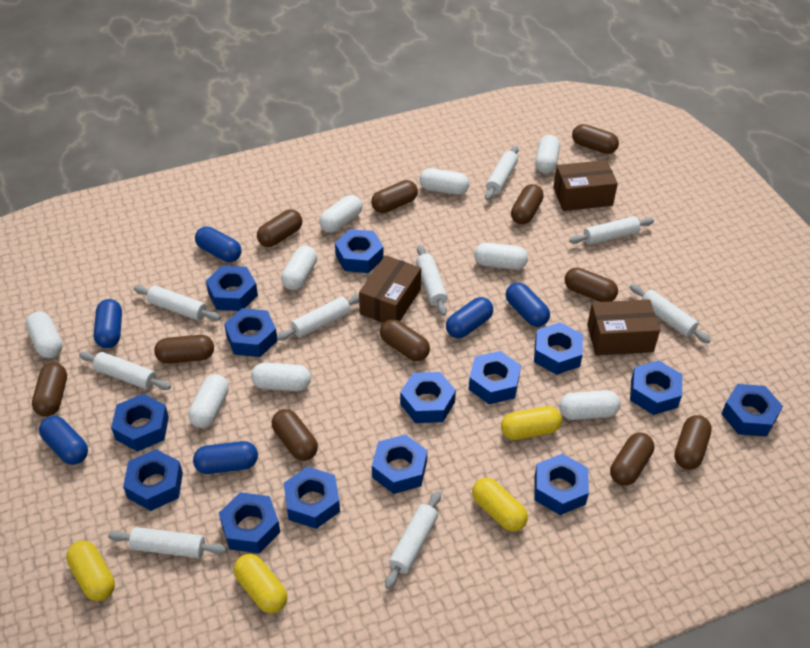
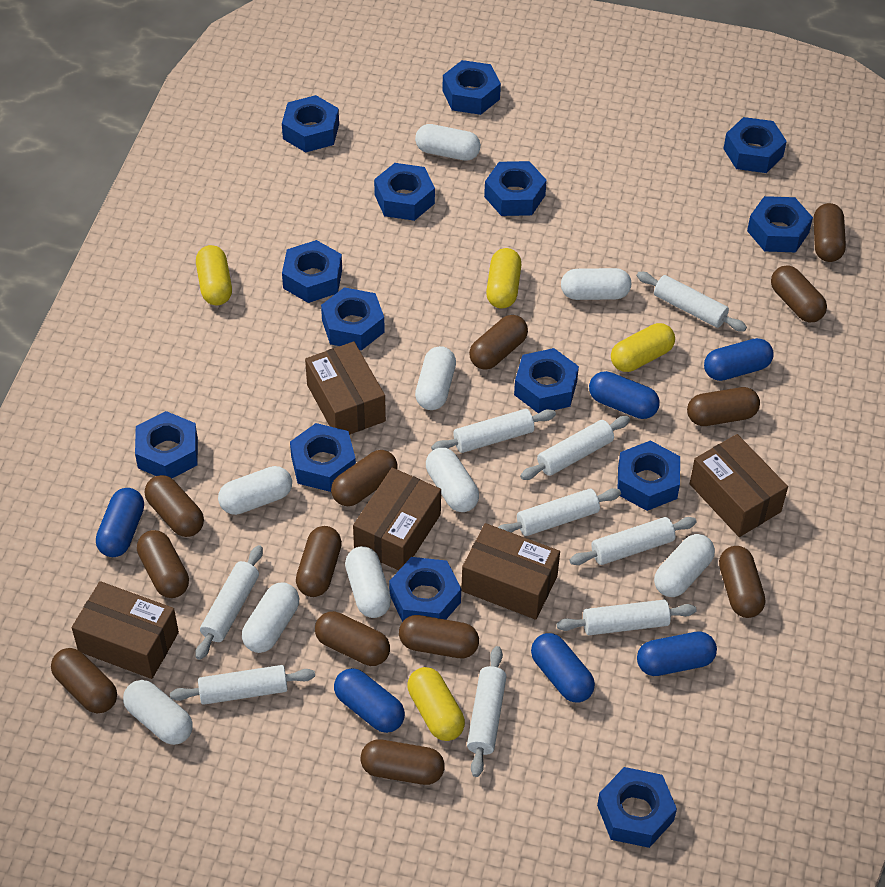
brown box: [359,255,421,323] [553,160,618,211] [587,299,660,356] = 3 -> [72,581,179,679] [305,341,386,435] [353,468,441,570] [461,523,560,620] [690,434,788,537] = 5
brown capsule: [32,363,67,417] [154,335,214,364] [257,209,302,247] [272,409,318,461] [371,180,418,213] [380,319,430,361] [511,184,544,224] [565,267,618,302] [572,124,619,154] [610,433,654,486] [674,415,712,470] = 11 -> [51,648,117,713] [137,530,189,598] [145,475,204,537] [296,526,342,597] [315,611,390,666] [331,450,398,506] [361,739,445,785] [399,615,479,658] [469,315,528,370] [687,387,760,426] [719,546,765,618] [771,265,827,323] [813,203,846,262] = 13

